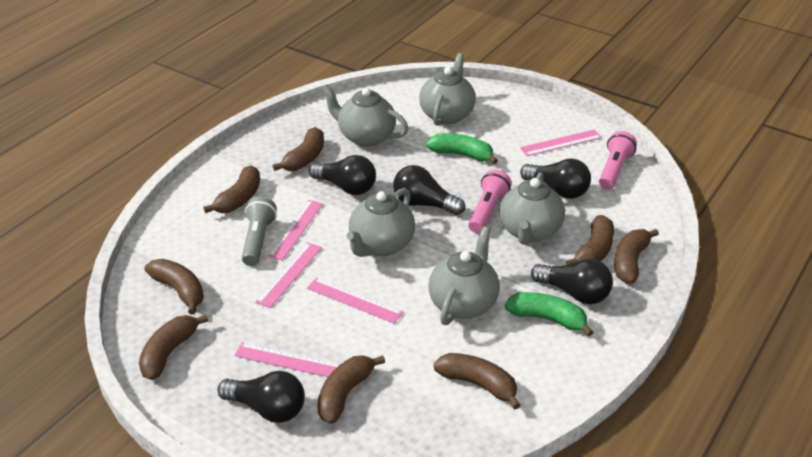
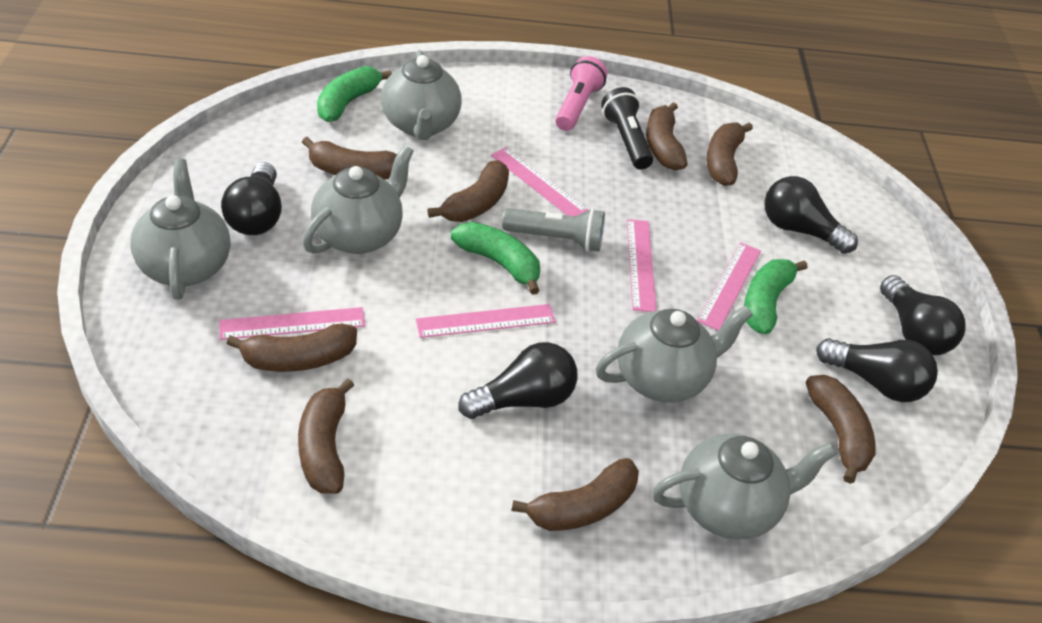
black flashlight: none = 0 -> [601,87,653,170] = 1
green banana: [426,133,498,164] [505,292,594,337] = 2 -> [317,66,392,122] [451,222,540,295] [744,259,807,334] = 3
pink flashlight: [468,169,512,233] [599,131,637,190] = 2 -> [555,56,607,131] = 1

